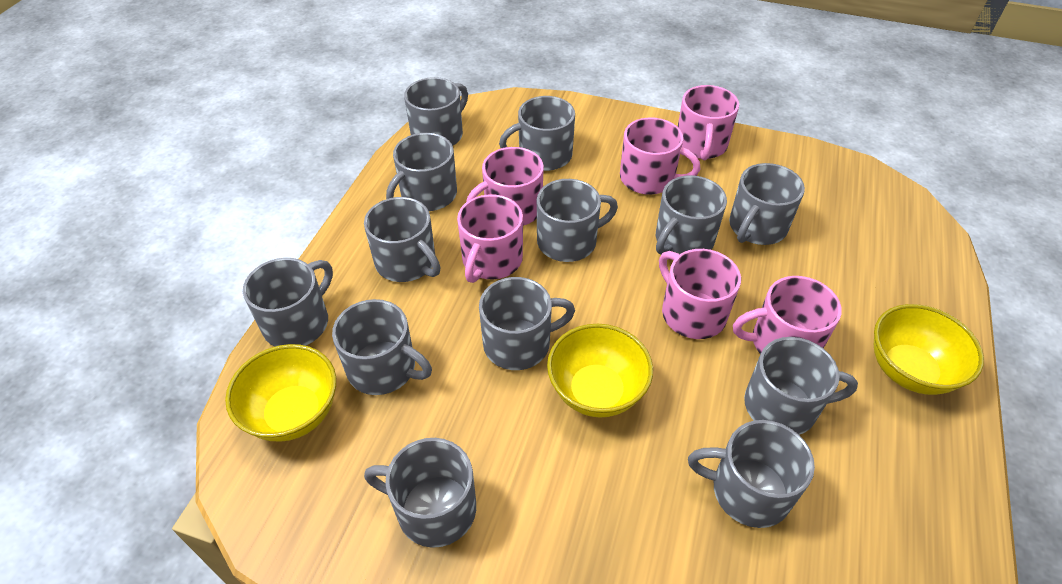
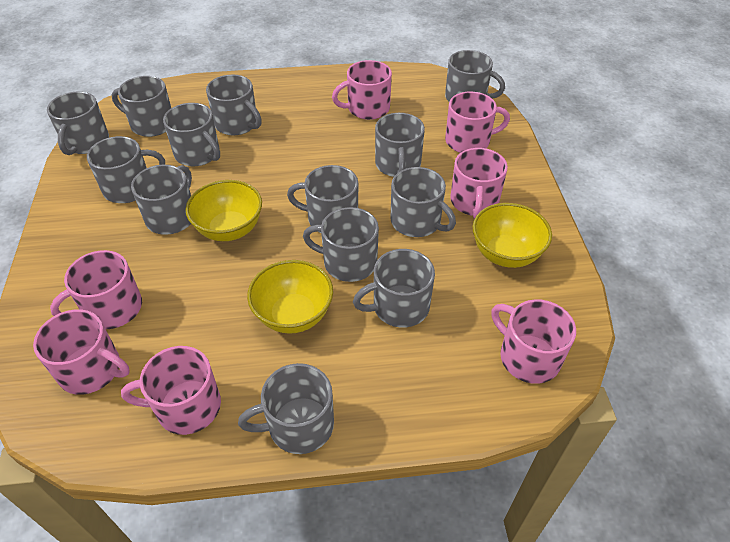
pink mug: [457,194,523,283] [466,147,544,226] [620,117,700,195] [659,249,741,339] [678,85,739,160] [733,276,842,354] = 6 -> [33,310,130,395] [50,250,142,329] [121,346,221,435] [332,60,392,120] [445,92,510,153] [450,148,508,219] [491,299,576,384] = 7

